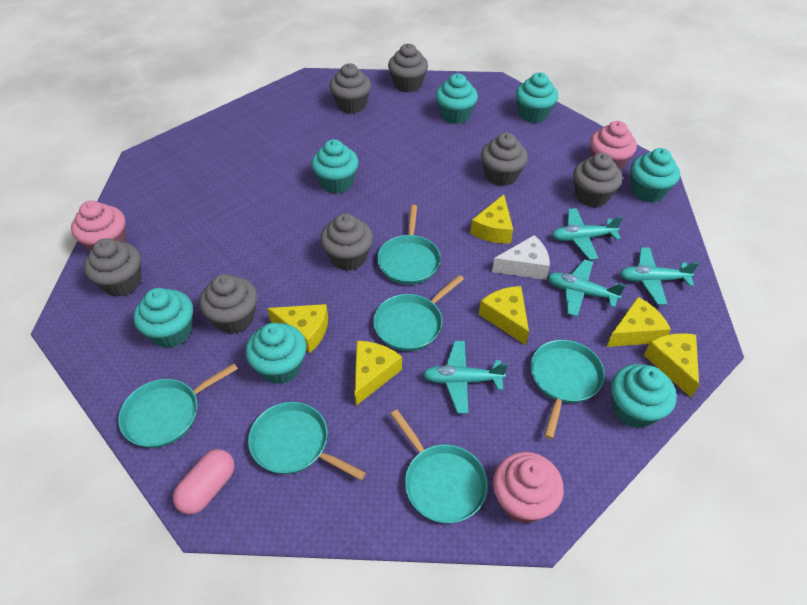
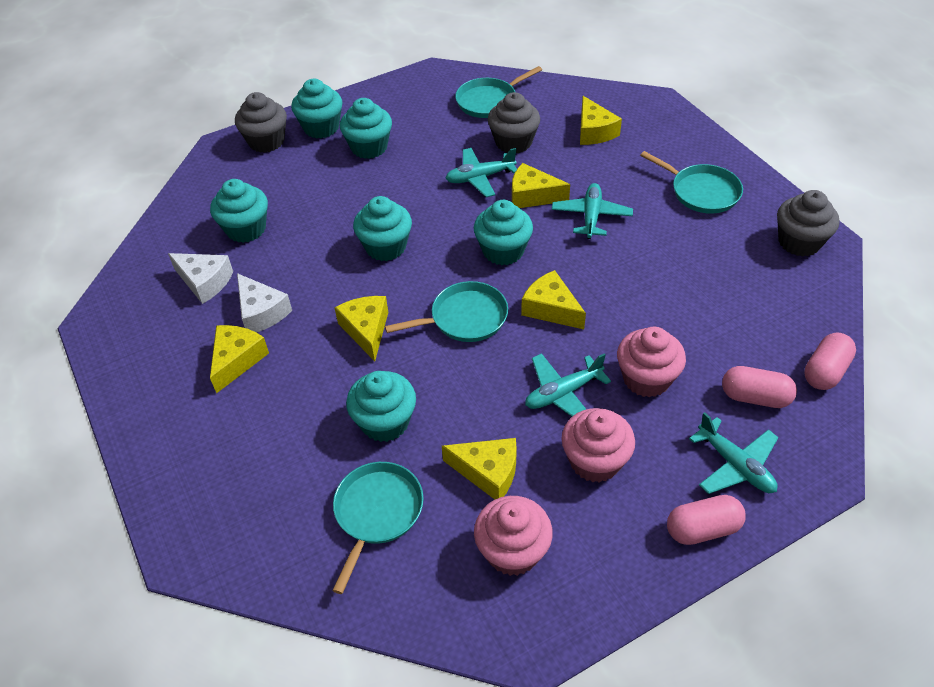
grey cupcake: [84,238,141,297] [199,274,257,334] [320,213,373,271] [330,63,371,113] [388,44,428,93] [481,133,528,186] [573,153,622,207] = 7 -> [235,92,287,153] [488,92,540,153] [777,190,839,257] = 3
pink capsule: [173,449,234,515] = 1 -> [667,495,746,545] [722,366,797,408] [804,332,856,390] = 3
turquoise cupcake: [133,288,193,348] [245,323,306,384] [311,139,359,193] [436,73,478,124] [516,72,558,123] [611,364,677,429] [631,148,680,203] = 7 -> [210,179,268,243] [291,78,343,139] [340,98,392,159] [346,371,416,442] [353,196,412,261] [474,200,533,265] = 6
turquoise pan: [118,363,238,448] [248,402,366,480] [373,275,464,351] [377,205,441,285] [391,410,488,523] [530,340,605,439] = 6 -> [332,462,424,594] [385,281,508,342] [455,66,542,118] [640,151,743,214] = 4
white cheese: [492,235,550,280] = 1 -> [168,253,233,304] [237,273,292,333] = 2

